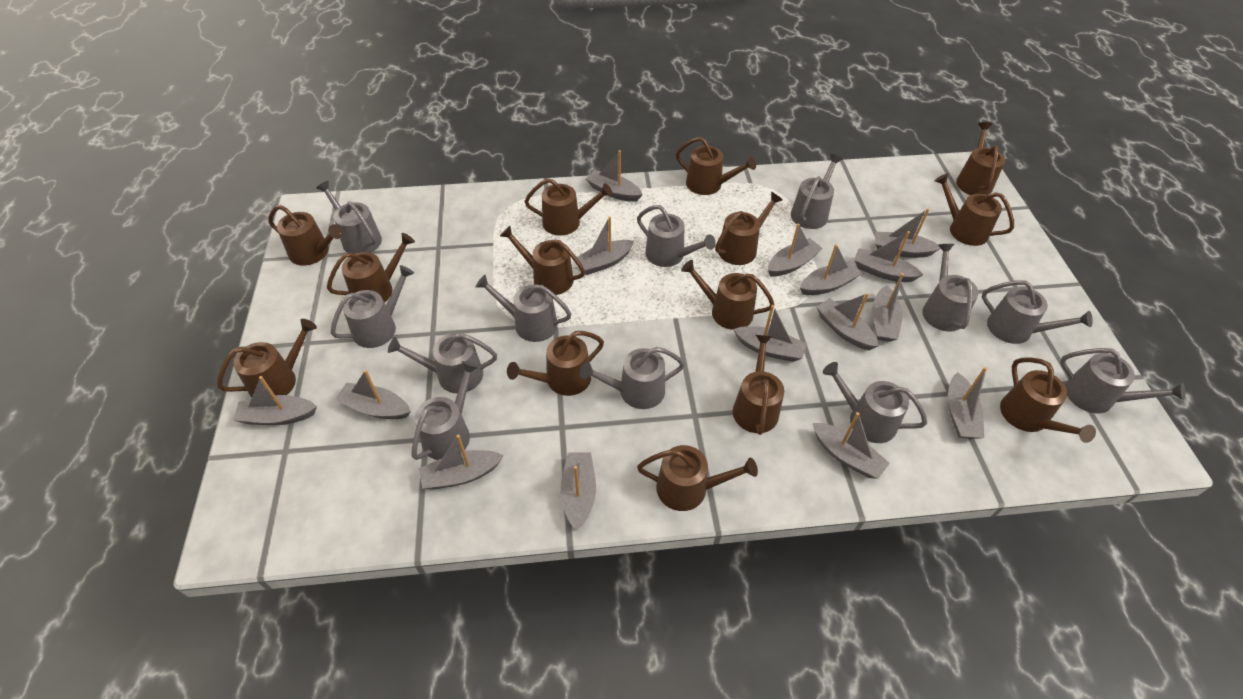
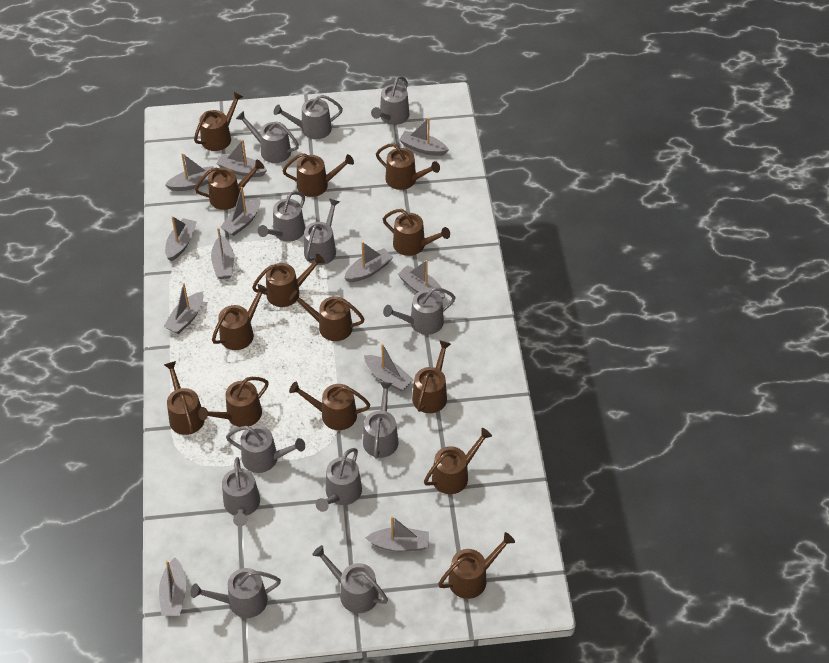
grey boat: [233,376,317,425] [335,370,411,419] [419,435,504,490] [560,453,596,530] [573,216,634,275] [586,150,643,202] [733,305,807,362] [768,223,823,276] [800,244,862,295] [813,412,890,479] [816,293,878,350] [854,231,923,282] [872,273,904,342] [875,208,941,258] [948,367,987,439] = 15 -> [159,558,186,616] [163,283,203,334] [165,153,214,191] [165,216,197,261] [211,228,234,279] [216,139,267,177] [220,187,260,236] [344,242,393,282] [364,344,413,391] [366,516,429,552] [398,260,445,299] [399,118,449,156] = 12

